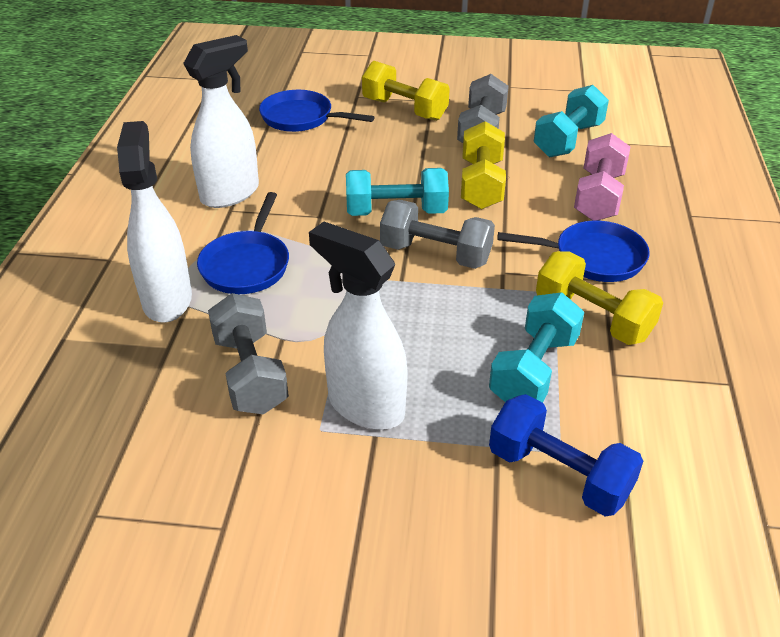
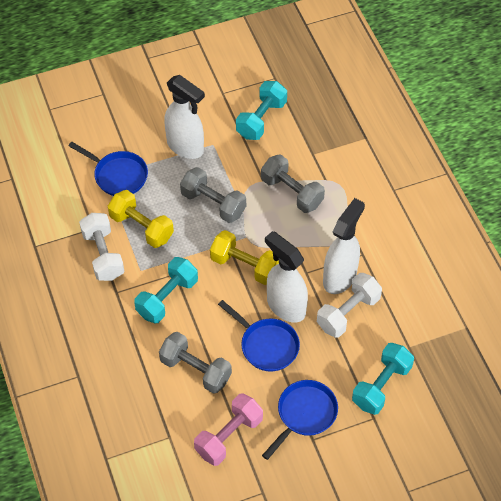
blue dumbbell: [489,394,643,516] = 1 -> none = 0
white dumbbell: none = 0 -> [79,213,124,281] [317,273,382,338] = 2
yellow dumbbell: [362,61,450,121] [461,121,506,209] [536,251,663,345] = 3 -> [108,190,174,248] [210,230,279,285] = 2

